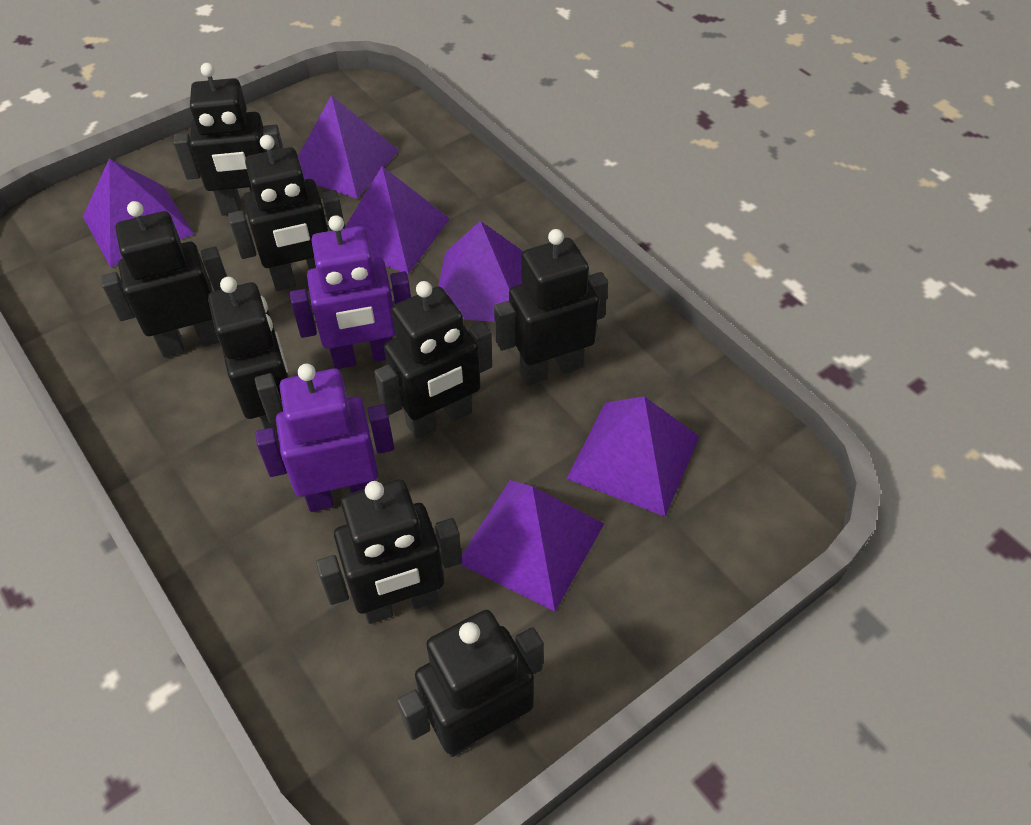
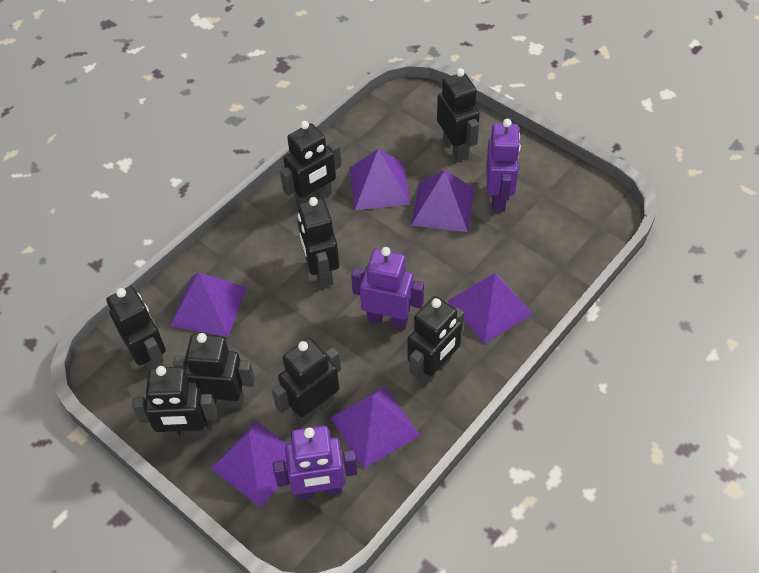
purple robot: [255,364,394,512] [290,215,411,369] = 2 -> [273,425,357,499] [351,247,424,329] [486,119,521,211] = 3

